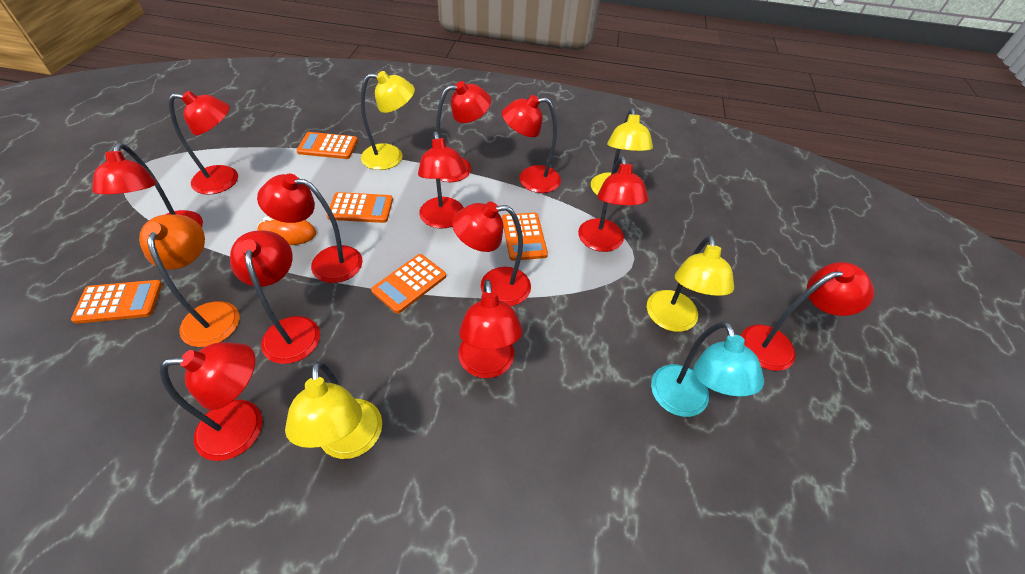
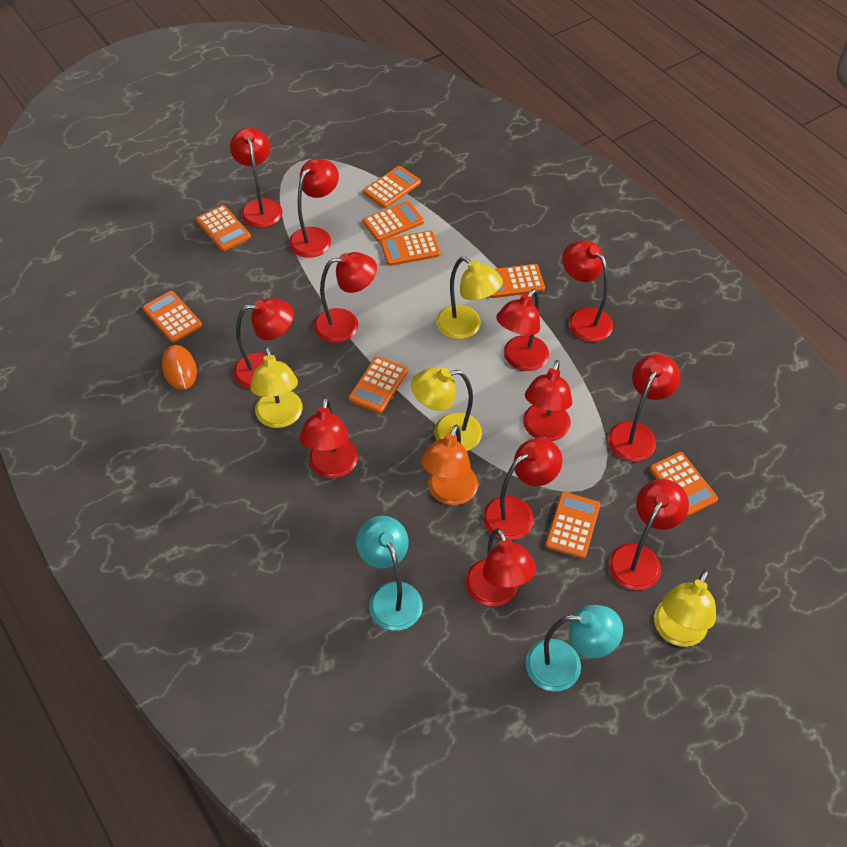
orange calculator: [71,280,162,324] [297,132,358,159] [327,192,393,223] [371,254,446,314] [502,212,548,261] = 5 -> [143,291,202,343] [196,205,251,251] [349,356,408,413] [363,166,421,208] [363,201,424,242] [380,230,441,266] [490,264,545,298] [545,492,600,559] [650,452,718,517] = 9
turquoise lamp: [651,321,764,417] = 1 -> [356,516,423,631] [526,605,623,692] = 2

